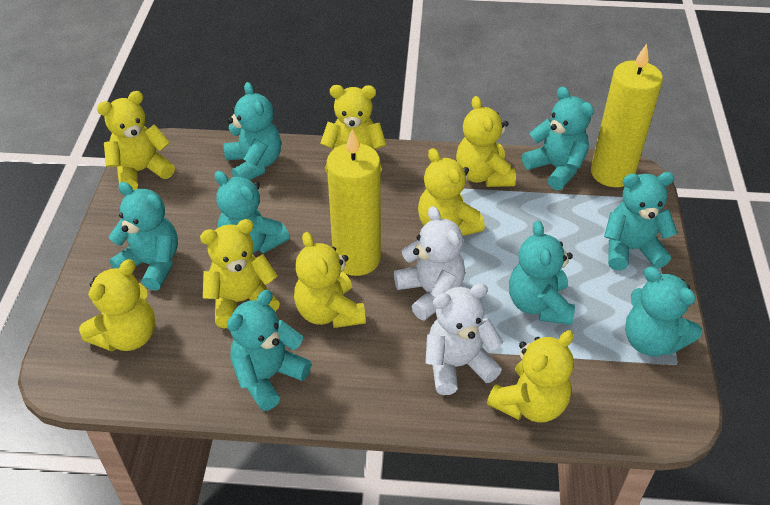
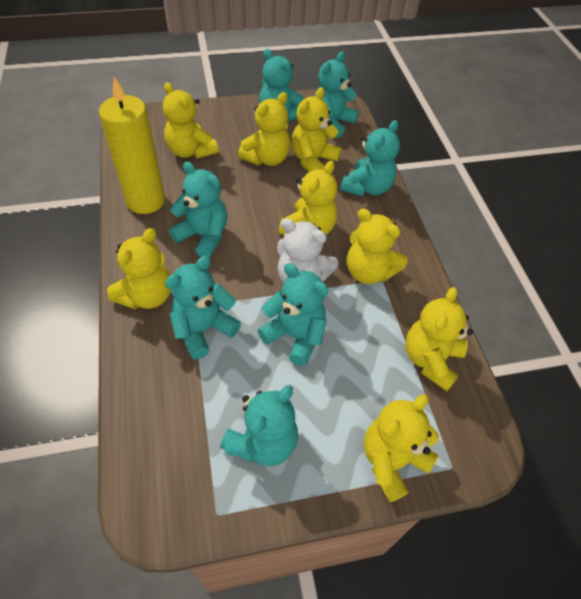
turquoise teddy bear: [109,182,178,291] [214,171,290,254] [224,82,281,180] [227,290,311,411] [509,221,575,325] [522,86,594,190] [604,172,678,271] [625,266,702,357] = 8 -> [165,256,241,359] [169,162,227,258] [220,385,298,466] [258,263,328,366] [259,49,305,121] [314,51,359,138] [340,120,400,196] = 7
white teddy bear: [394,206,465,321] [425,283,503,395] = 2 -> [277,218,338,284] = 1
yellow candle: [327,129,381,276] [591,44,663,187] = 2 -> [99,77,165,214] = 1

